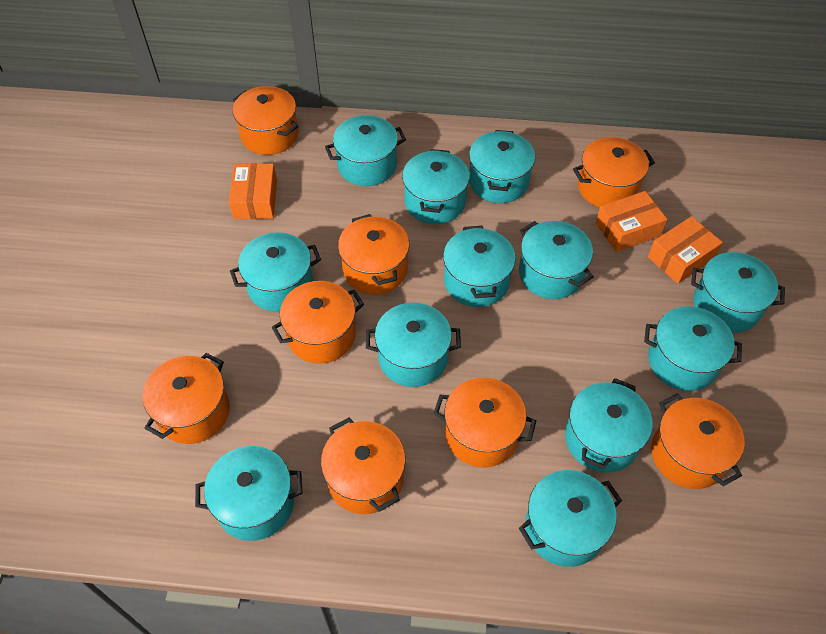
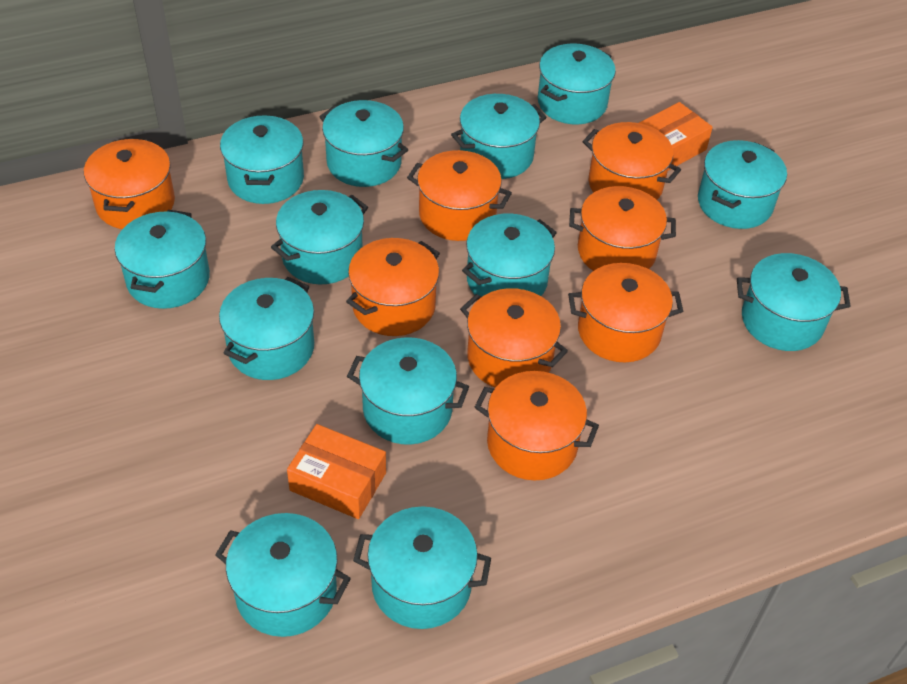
orange box: [229,163,277,219] [596,191,668,252] [648,216,723,284] = 3 -> [287,424,386,519] [639,102,713,171] = 2
turquoise pot: [195,446,303,541] [230,232,321,312] [325,115,406,186] [366,303,461,387] [402,149,470,224] [443,226,516,307] [469,130,535,203] [519,221,594,299] [519,470,622,567] [565,378,652,473] [644,306,742,391] [691,252,785,333] = 12 -> [115,210,210,309] [215,513,351,637] [219,277,314,380] [220,115,304,204] [271,190,368,284] [319,100,408,187] [347,337,469,445] [353,506,491,629] [451,94,547,179] [462,214,557,296] [538,43,616,124] [698,140,787,229] [737,253,851,351] = 13

